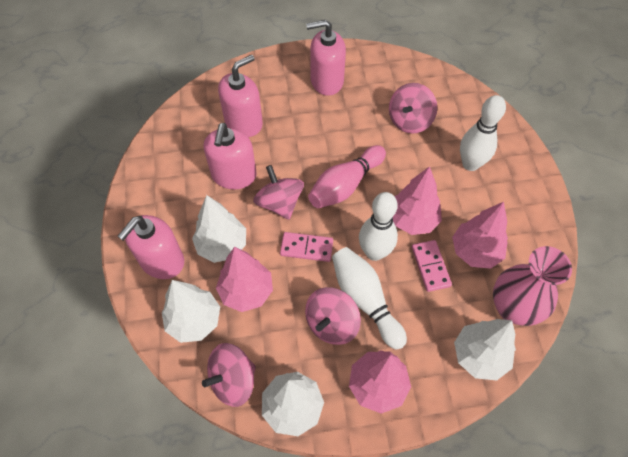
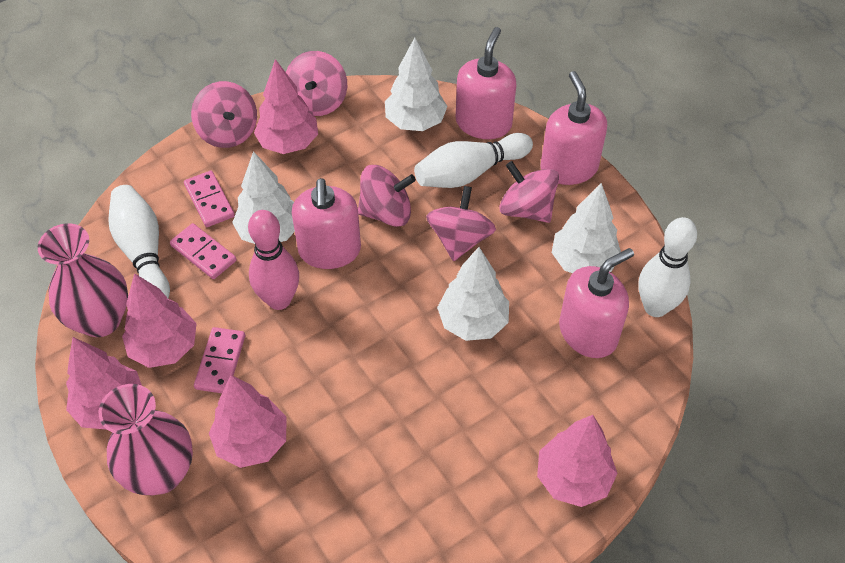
pink domino: [280,232,333,262] [412,240,452,292] = 2 -> [170,223,236,279] [184,171,235,227] [194,327,245,393] = 3
pink spinning top: [202,343,256,407] [253,165,304,220] [305,287,361,345] [389,83,437,134] = 4 -> [191,81,257,148] [286,51,347,116] [358,165,416,227] [426,186,496,261] [499,161,559,223] = 5
pink tree: [216,247,273,312] [349,350,411,414] [392,166,442,235] [452,202,508,269] = 4 -> [66,337,142,430] [122,273,197,368] [209,375,286,468] [254,59,318,154] [537,415,618,507] = 5
pink vase: [493,246,572,326] = 1 -> [38,223,128,337] [99,384,193,495] = 2

